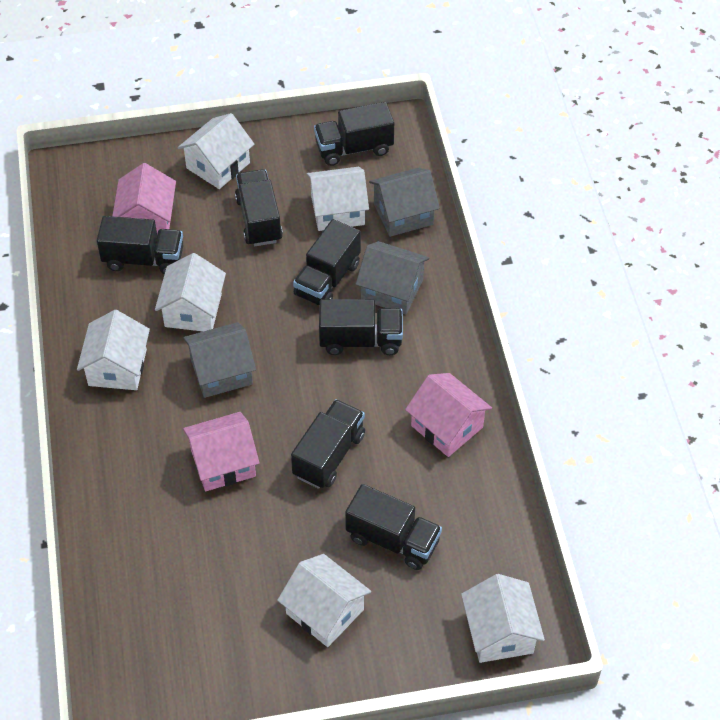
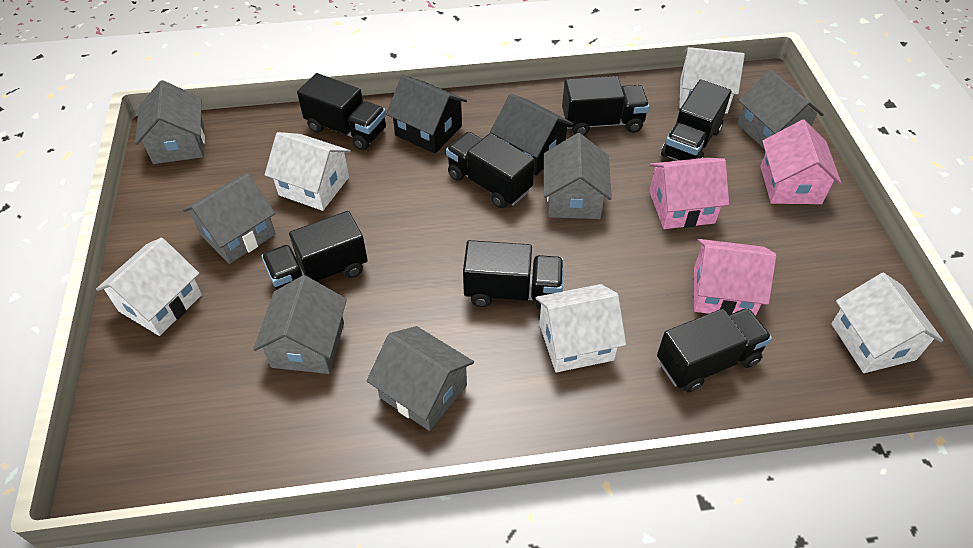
black house: none = 0 -> [386,75,467,154] [490,94,574,176] = 2
grey house: [183,322,256,398] [356,241,429,315] [369,168,440,237] = 3 -> [135,80,205,164] [183,174,276,264] [253,275,347,374] [367,326,474,431] [544,133,612,219] [738,69,824,148] = 6
white house: [77,310,150,390] [155,253,226,331] [178,113,254,189] [277,554,371,647] [307,167,369,231] [461,574,545,663] = 6 -> [96,237,202,336] [265,132,351,211] [535,284,626,372] [679,47,745,114] [831,273,943,373] = 5

